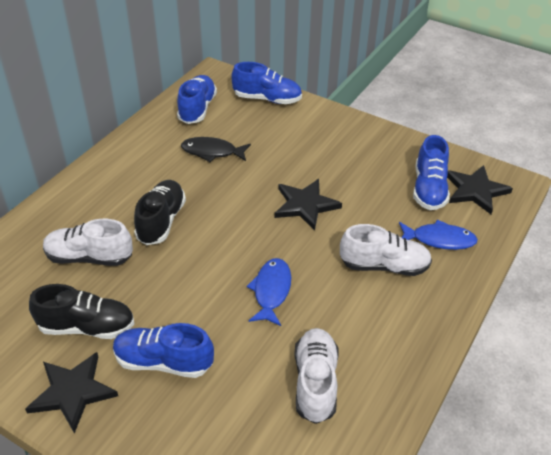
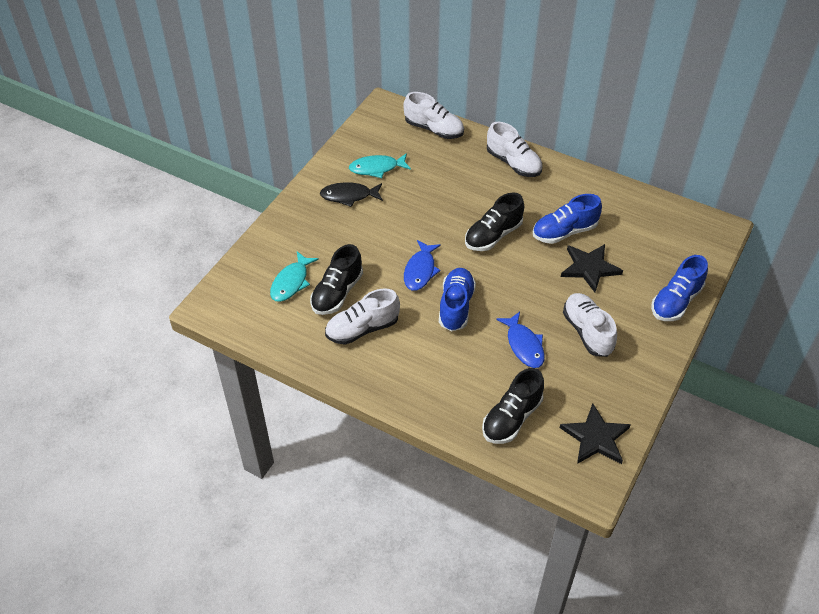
black shoe: [29,284,134,339] [134,180,186,245] = 2 -> [310,244,363,315] [465,193,524,251] [482,368,544,444] = 3
black star: [25,352,118,433] [274,179,342,230] [447,165,513,214] = 3 -> [560,403,631,464] [561,244,623,292] = 2
blue shoe: [113,323,214,378] [177,75,217,124] [232,62,302,104] [413,135,450,210] = 4 -> [439,268,476,332] [533,194,602,244] [651,255,708,321] = 3
turquoise fish: none = 0 -> [270,251,319,302] [349,153,411,178] = 2
white shoe: [43,219,133,266] [294,328,339,424] [340,224,432,276] = 3 -> [325,288,400,345] [403,92,464,139] [487,122,543,177] [563,293,617,357] = 4

